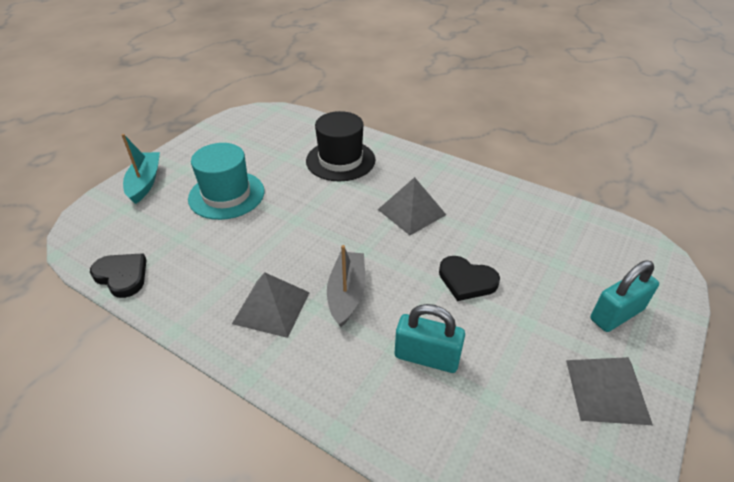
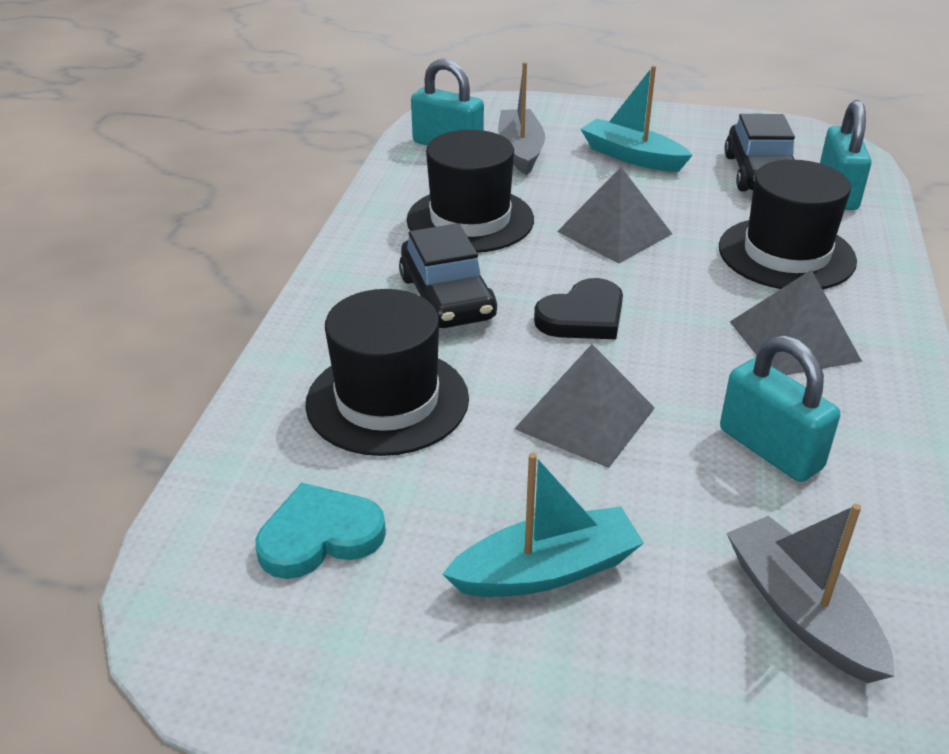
black car: none = 0 -> [399,223,497,328] [724,114,795,191] = 2
black hat: [306,111,375,181] = 1 -> [305,289,469,456] [407,130,534,253] [719,160,857,289] = 3
black heart: [90,253,146,298] [439,256,500,301] = 2 -> [534,278,623,339] = 1
grey boat: [327,245,365,327] = 1 -> [498,62,545,175] [727,504,895,683] = 2
turquoise boat: [121,134,160,204] = 1 -> [442,453,644,597] [581,66,692,172] = 2
turquoise hat: [188,143,264,220] = 1 -> none = 0
turquoise heart: none = 0 -> [255,483,386,579] = 1
turquoise padlock: [395,304,465,373] [590,260,659,332] = 2 -> [411,59,484,146] [720,335,840,482] [820,100,872,210] = 3

